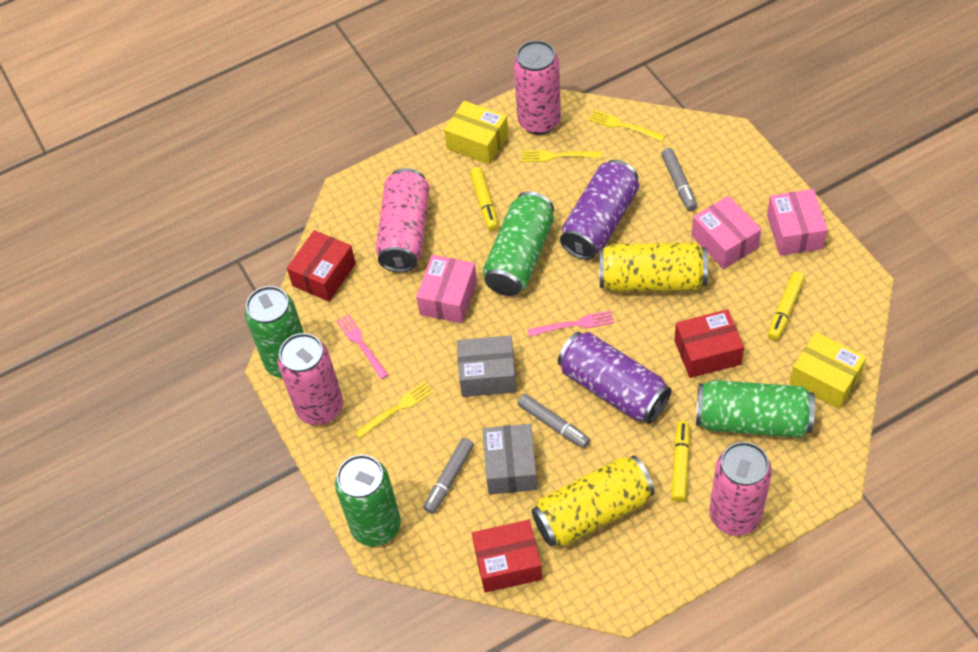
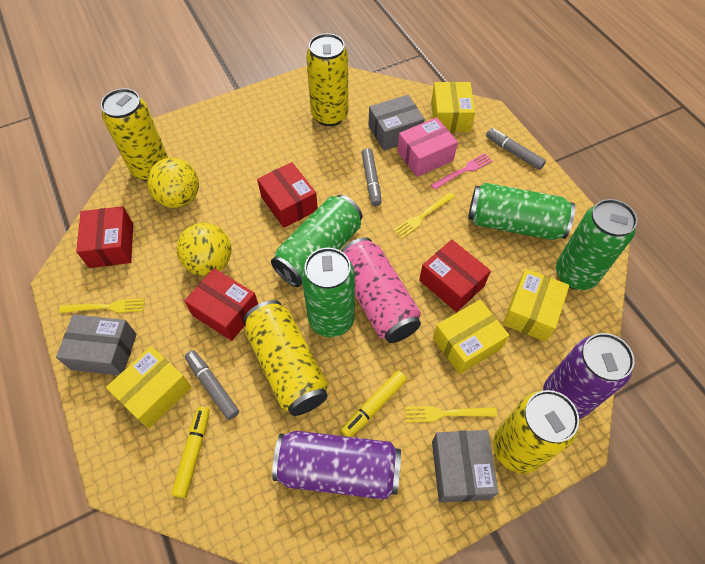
grey box: [457,335,517,397] [482,424,538,494] = 2 -> [56,314,137,375] [368,95,425,151] [432,430,498,503] = 3
pink box: [416,255,477,323] [691,196,761,269] [767,189,828,256] = 3 -> [397,117,458,177] = 1
pink can: [278,333,343,425] [376,168,430,272] [514,40,561,135] [709,442,772,536] = 4 -> [341,237,421,343] = 1
pink fork: [336,314,388,379] [527,310,614,337] = 2 -> [431,153,493,190] = 1
red box: [287,230,356,302] [472,520,542,593] [675,309,744,378] = 3 -> [76,206,133,268] [184,268,258,341] [257,162,318,228] [419,239,491,312] = 4
yellow ball: none = 0 -> [147,158,199,208] [177,223,231,276] = 2
yellow box: [444,101,509,165] [790,332,866,409] = 2 -> [106,346,191,428] [431,82,475,132] [433,300,509,374] [503,269,570,342] = 4
yellow can: [532,455,655,547] [599,242,708,292] = 2 -> [101,88,168,181] [244,300,328,416] [306,33,348,126] [493,390,579,474] = 4
yellow marker: [470,167,499,231] [671,421,690,502] [768,272,805,341] = 3 -> [171,407,210,498] [341,371,407,437] = 2

